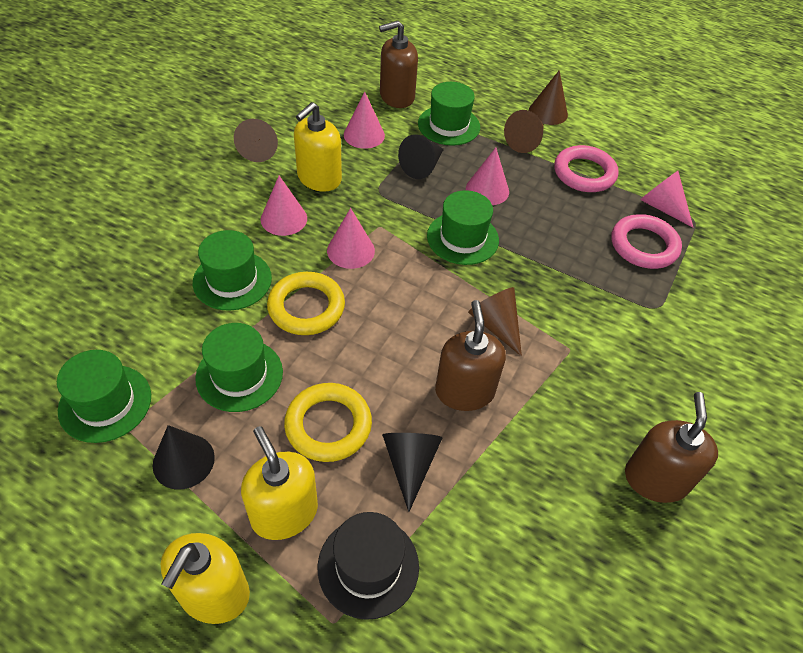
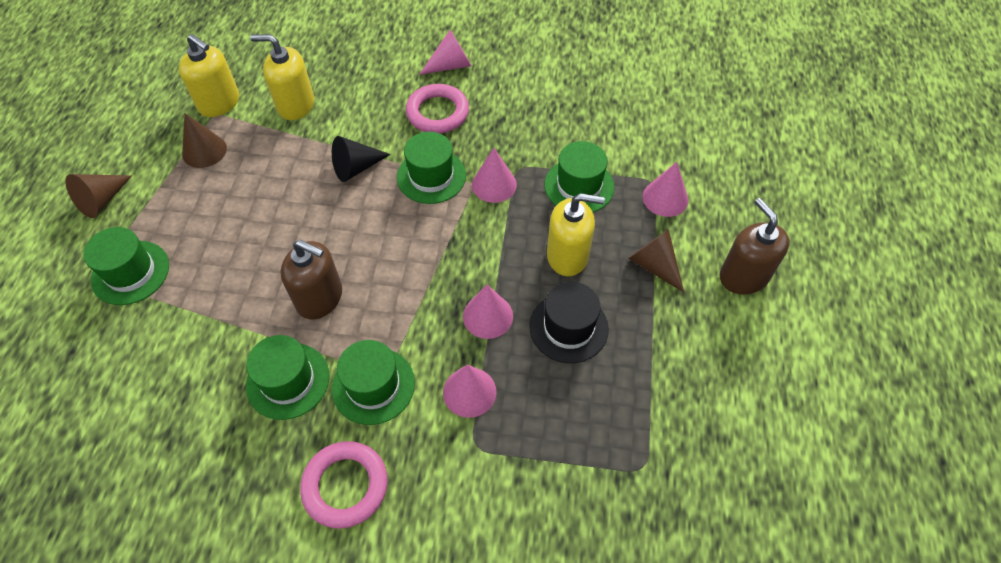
black cone: [153,425,215,490] [382,433,443,512] [398,134,444,179] = 3 -> [332,136,391,182] = 1
brown cone: [234,119,278,162] [468,287,522,356] [504,110,544,153] [529,70,568,125] = 4 -> [65,174,132,218] [182,113,227,168] [628,229,684,292] = 3
brown soap dispenser: [379,21,418,108] [435,300,506,411] [625,392,718,503] = 3 -> [281,240,342,319] [719,198,790,295] = 2
yellow ring: [267,272,345,335] [284,383,372,462] = 2 -> none = 0

